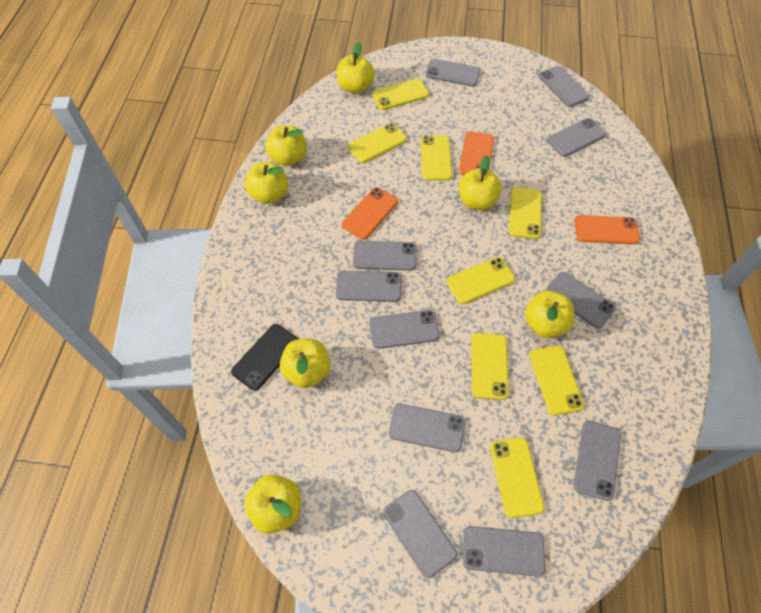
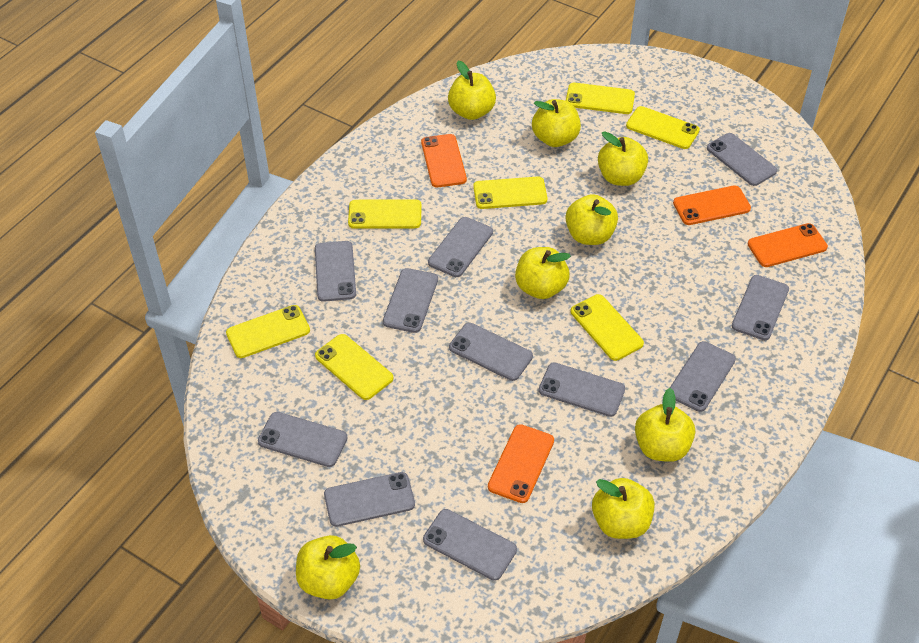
black phone: [231,324,298,391] = 1 -> none = 0
orange phone: [342,187,398,240] [459,131,494,175] [574,215,640,244] = 3 -> [421,134,467,187] [488,424,554,503] [673,185,751,225] [748,223,828,267] = 4
yellow apple: [244,474,301,534] [245,162,288,204] [265,125,307,166] [280,339,331,388] [337,42,374,93] [459,155,502,210] [525,291,574,338] = 7 -> [296,535,360,600] [448,61,496,120] [515,247,571,299] [532,99,581,147] [566,194,618,245] [592,478,655,539] [598,132,648,186] [635,388,695,462] = 8
yellow phone: [348,123,407,163] [372,78,429,110] [421,135,452,181] [446,257,515,304] [472,333,509,400] [490,438,544,518] [509,187,542,239] [530,346,584,416] = 8 -> [226,305,310,358] [315,334,393,400] [348,199,422,229] [473,176,547,209] [566,82,635,114] [570,294,644,361] [626,106,700,149] = 7

